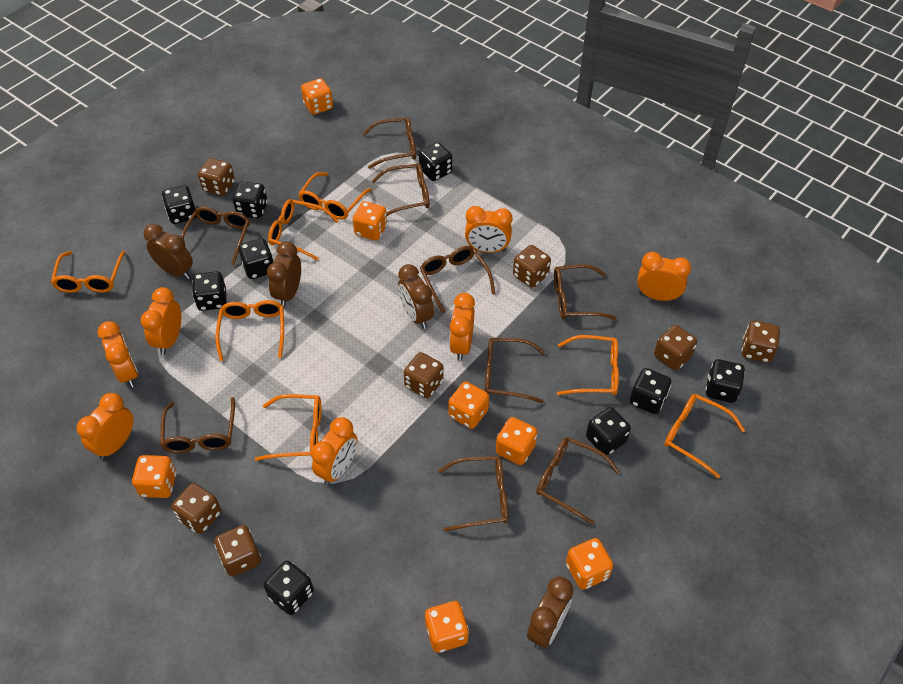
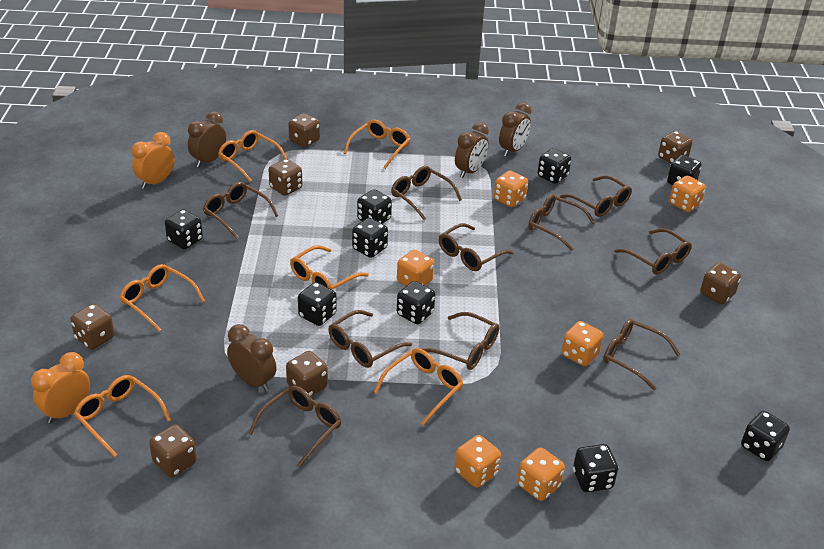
brown glasses: [160,397,235,453] [181,207,250,266] [362,117,416,169] [372,163,430,216] [420,246,496,313] [438,456,508,532] [485,338,546,403] [536,437,620,525] [554,264,617,320] = 9 -> [203,182,278,239] [248,385,342,468] [328,310,412,368] [391,166,462,220] [423,312,499,370] [439,223,513,271] [528,194,596,251] [560,175,632,217] [603,319,680,390] [614,228,692,274] = 10
orange clock: [77,393,134,460] [97,321,138,388] [141,287,181,355] [311,417,357,485] [449,293,475,361] [465,206,512,253] [637,252,691,301] = 7 -> [31,352,90,424] [132,132,174,189] = 2
orange dice: [132,455,177,498] [301,78,333,115] [353,201,387,241] [425,601,469,653] [448,382,489,429] [496,417,537,465] [566,538,613,590] = 7 -> [397,250,434,286] [455,435,501,488] [494,170,528,207] [517,447,565,501] [562,321,603,366] [669,176,706,212] = 6
orange glasses: [51,251,126,293] [215,300,284,361] [255,394,322,461] [268,199,339,261] [298,172,372,219] [557,335,619,395] [664,394,745,478] = 7 -> [74,375,171,457] [119,264,205,331] [218,130,287,182] [290,245,369,290] [344,119,410,169] [374,348,463,425] = 6

